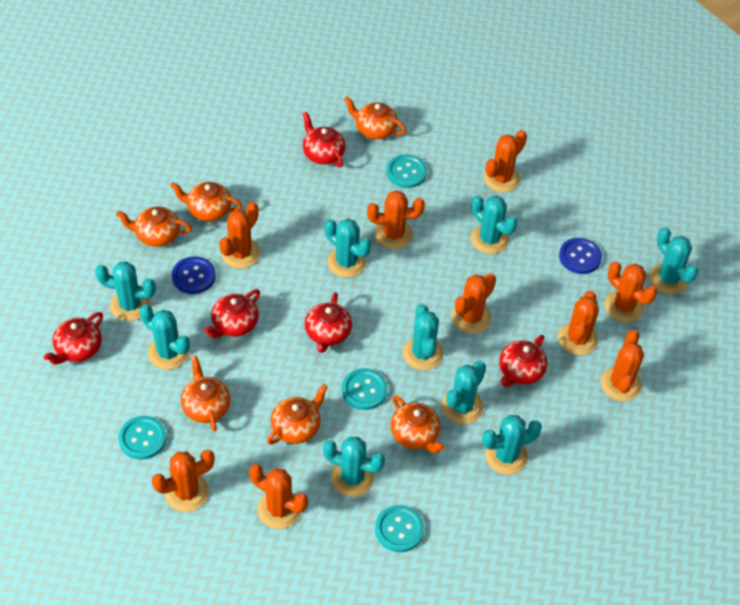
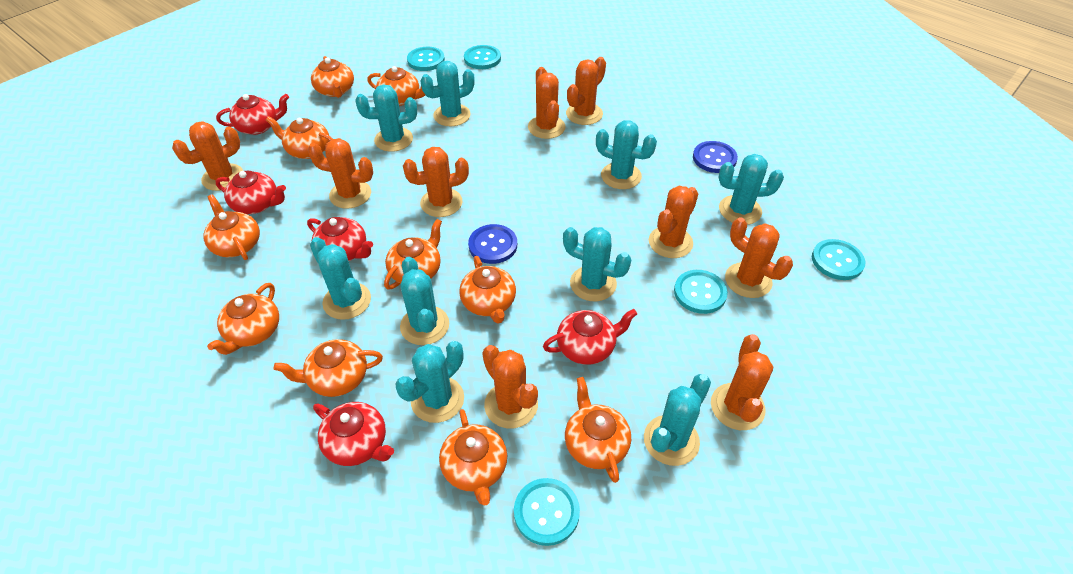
orange teapot: [116,206,192,247] [170,182,242,221] [181,356,231,431] [267,384,328,445] [344,97,406,140] [391,395,445,454] = 6 -> [204,194,260,260] [207,283,279,355] [266,116,333,159] [274,339,383,397] [311,56,354,98] [367,66,425,106] [384,219,442,289] [439,409,507,505] [459,256,516,324] [565,377,631,483] = 10
turquoise button: [118,416,167,460] [342,368,388,410] [375,505,424,552] [386,155,427,188] = 4 -> [407,47,445,71] [464,45,501,69] [514,478,580,546] [674,270,728,314] [812,239,866,280] = 5

